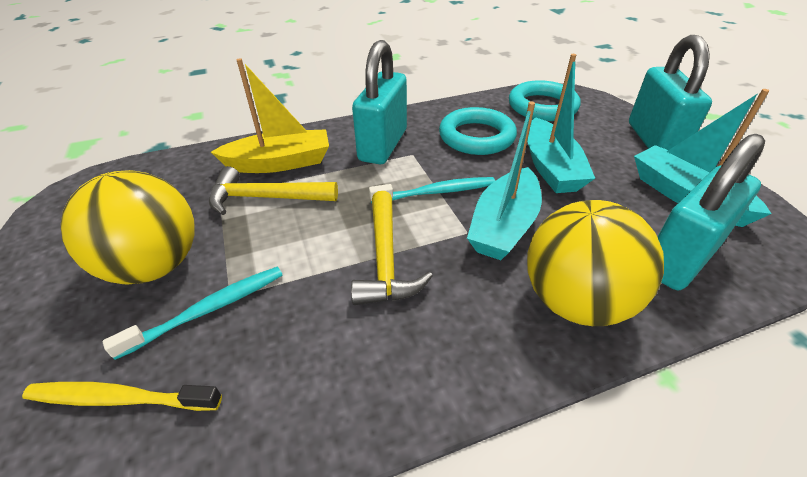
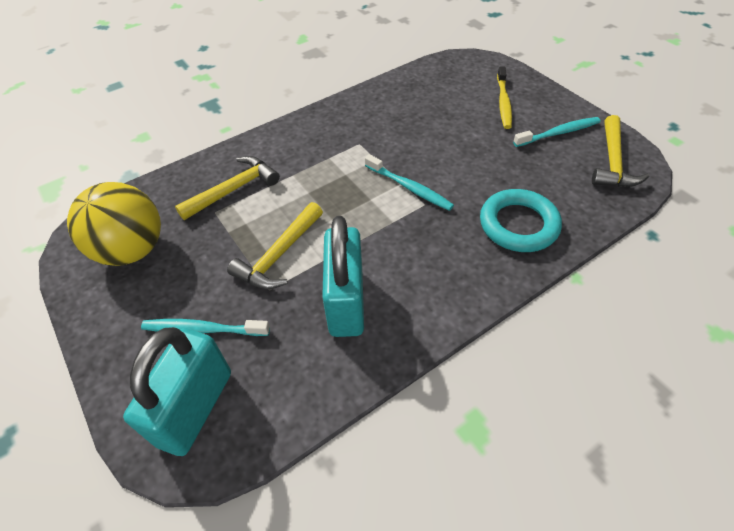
turquoise boat: [467,101,542,260] [527,54,595,193] [634,89,772,227] = 3 -> none = 0
turquoise padlock: [352,40,407,164] [629,35,712,150] [658,134,765,290] = 3 -> [123,327,231,456] [322,216,364,337] = 2
turquoise ring: [439,107,517,155] [509,80,580,121] = 2 -> [480,189,562,252] = 1
turquoise toothbrush: [103,267,283,360] [369,177,495,203] = 2 -> [141,319,270,336] [365,154,454,211] [513,117,601,147] = 3
yellow ball: [61,170,195,284] [527,200,664,326] = 2 -> [67,182,161,266] = 1
yellow boat: [211,58,329,173] = 1 -> none = 0
yellow hammer: [209,166,338,215] [351,191,433,305] = 2 -> [175,156,280,220] [227,202,323,289] [592,115,649,187] = 3

